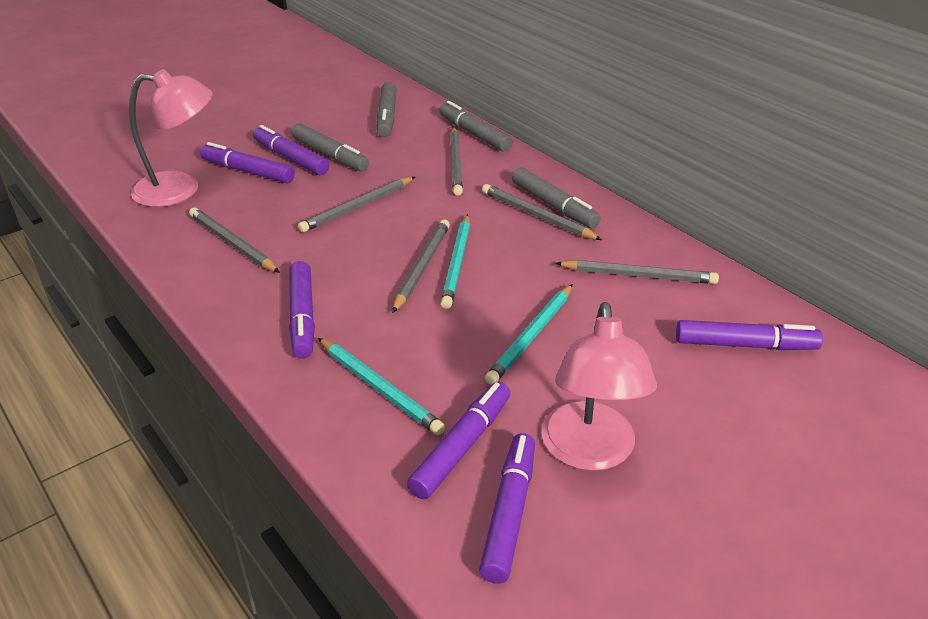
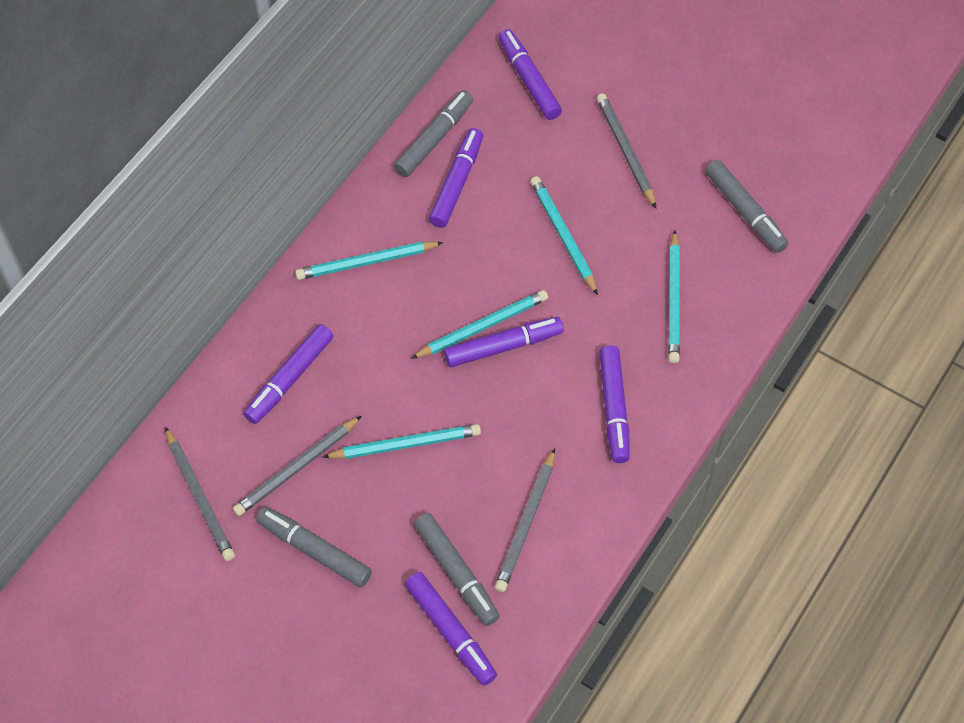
grey pencil: [189,207,280,273] [298,177,415,233] [392,219,450,313] [450,127,463,195] [482,184,602,240] [555,260,719,284] = 6 -> [165,427,235,561] [233,416,362,516] [495,448,555,592] [597,93,656,208] = 4
pink lamp: [129,69,212,207] [542,302,657,471] = 2 -> none = 0
turquoise pencil: [318,338,445,435] [440,214,470,309] [485,284,573,385] = 3 -> [295,242,443,280] [323,424,481,459] [411,290,548,359] [530,176,598,295] [668,230,680,363] = 5

